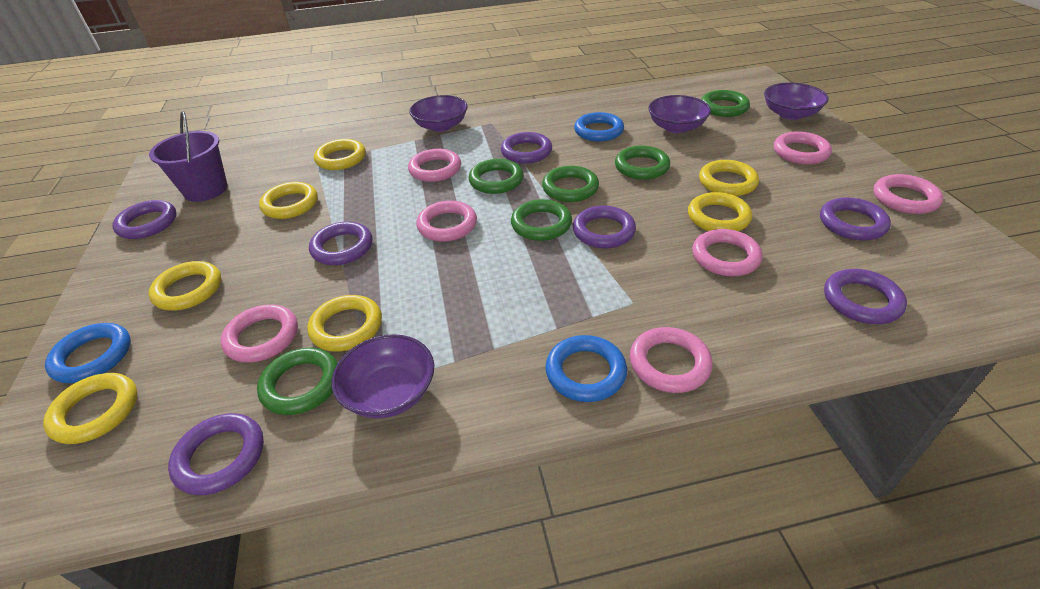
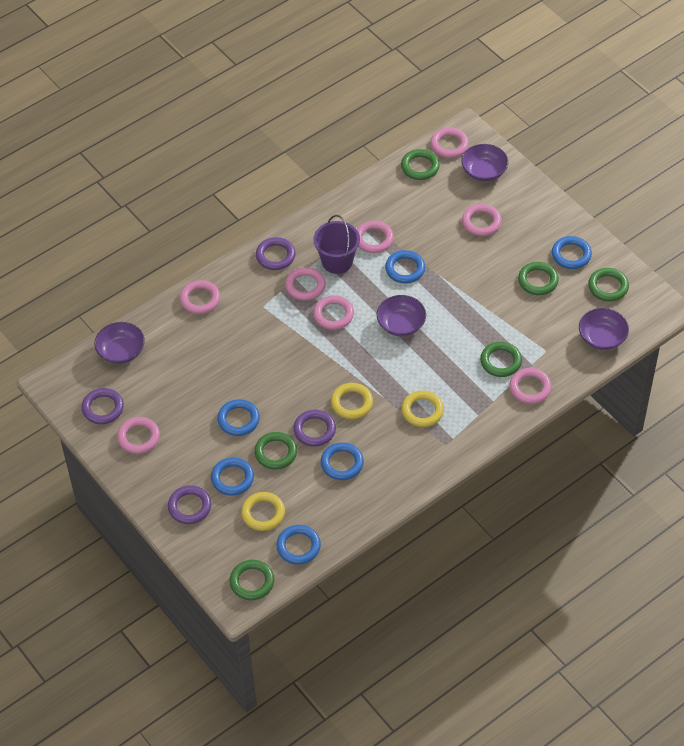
blue ring: [45,323,131,383] [545,335,627,402] [574,112,624,142] = 3 -> [211,457,254,496] [217,399,260,436] [276,525,321,565] [321,442,364,480] [385,250,425,283] [552,236,592,269] = 6
pink ring: [221,305,298,363] [408,149,461,182] [416,201,477,242] [630,327,713,393] [692,229,763,276] [774,131,832,164] [873,174,943,214] = 7 -> [117,417,160,454] [180,280,220,314] [285,267,326,301] [313,295,354,330] [357,221,394,253] [430,127,469,158] [462,204,502,236] [509,368,552,404] = 8
purple ring: [112,200,177,239] [168,413,264,495] [309,222,372,265] [501,132,552,164] [573,206,636,248] [820,197,891,241] [824,269,907,324] = 7 -> [81,388,124,424] [168,485,211,524] [256,237,296,270] [293,410,336,447] = 4
yellow ring: [43,373,137,444] [149,261,221,311] [259,182,318,219] [307,295,382,352] [314,139,366,170] [688,192,752,231] [699,160,759,196] = 7 -> [241,492,285,531] [331,383,373,419] [402,391,444,427] = 3

